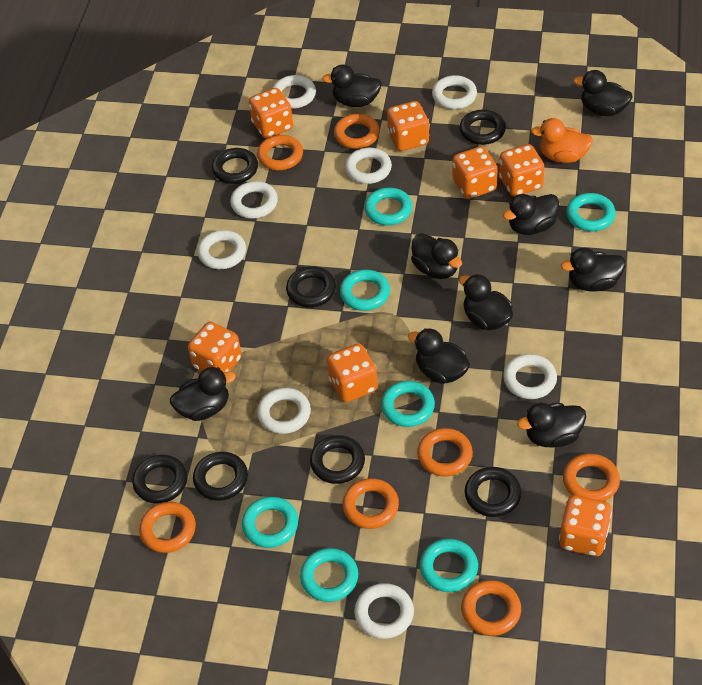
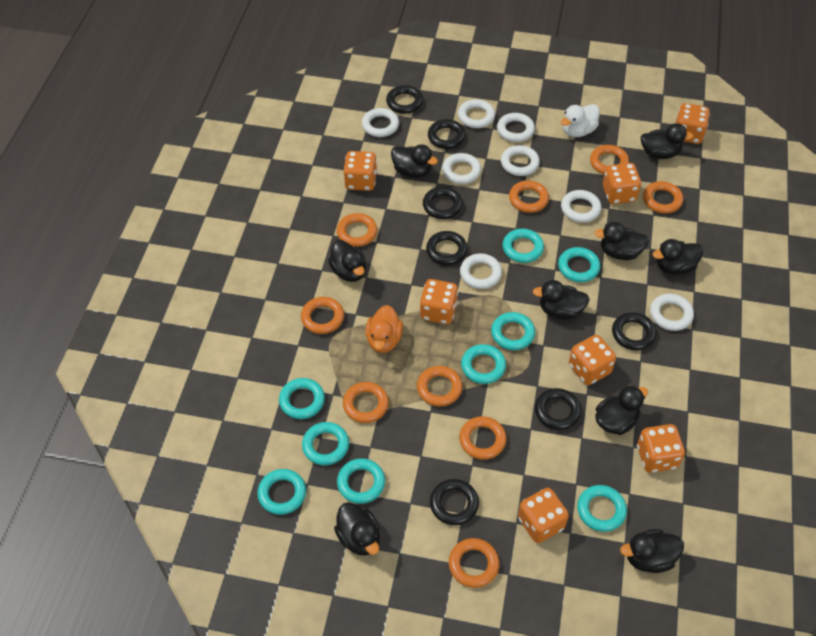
orange ring: [139,502,196,553] [257,135,303,170] [334,114,380,149] [342,478,399,529] [417,428,473,477] [461,580,521,636] [563,453,620,501] = 7 -> [301,297,344,334] [337,213,377,247] [343,382,389,423] [417,366,462,406] [449,538,500,588] [459,416,507,460] [509,181,549,213] [590,145,629,175] [643,181,683,214] = 9
turquoise ring: [242,497,298,548] [300,548,358,602] [340,269,390,311] [364,188,412,225] [381,381,435,427] [420,539,478,592] [566,193,616,231] = 7 -> [257,469,306,515] [279,378,325,419] [302,422,349,465] [337,458,385,504] [461,344,506,384] [491,312,535,350] [502,229,544,263] [558,247,600,282] [577,485,627,532] = 9
white duck: none = 0 -> [561,104,599,137] = 1

